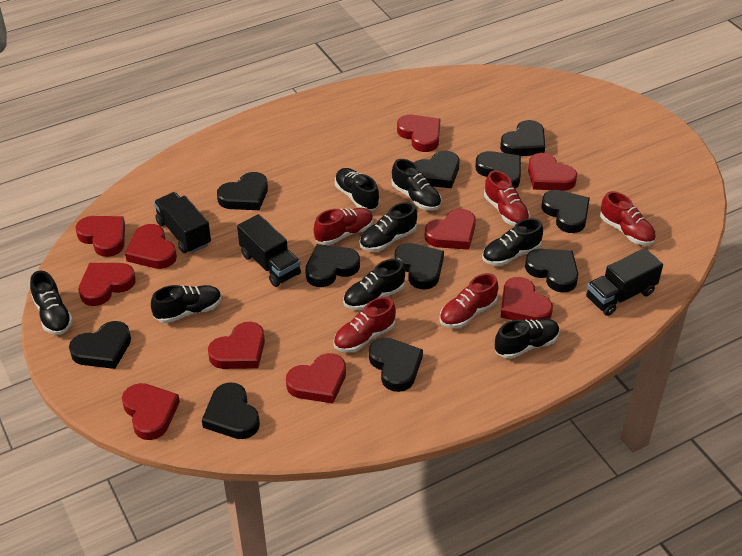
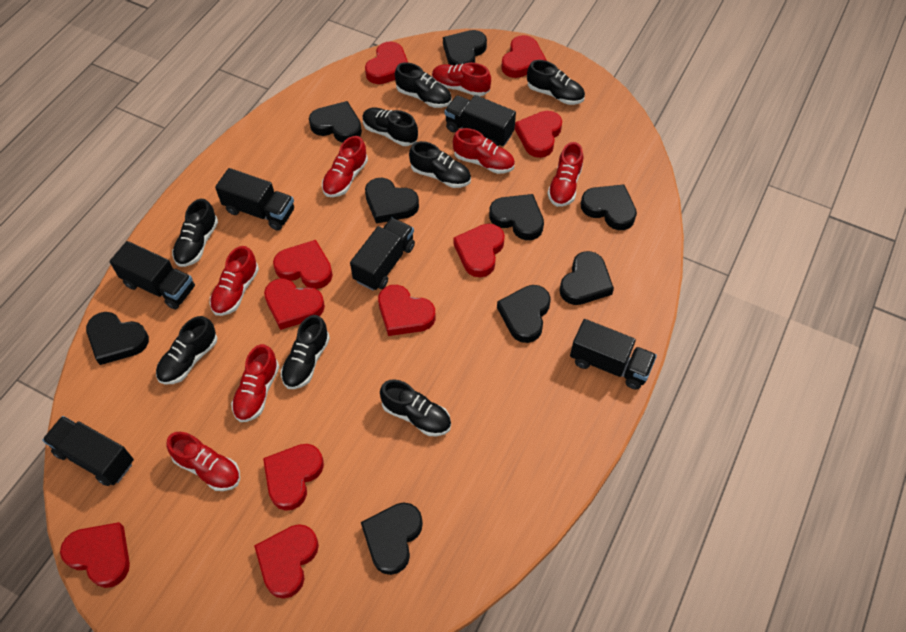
black heart: [69,321,131,369] [202,382,260,439] [217,172,268,210] [305,244,360,287] [369,338,423,392] [394,243,444,289] [414,151,459,188] [475,151,521,189] [500,120,545,156] [525,249,578,293] [541,190,590,233] = 11 -> [86,312,149,365] [309,101,362,143] [361,502,423,575] [365,178,419,224] [443,30,487,65] [489,194,544,240] [497,285,551,343] [559,251,614,305] [581,184,637,230] = 9
black truck: [154,192,211,253] [237,214,301,287] [586,248,663,316] = 3 -> [42,416,134,486] [110,241,195,310] [215,168,294,231] [350,217,415,291] [445,95,516,147] [570,319,657,390] = 6
red shoe: [314,208,373,245] [333,297,396,353] [439,273,498,328] [484,170,530,226] [600,191,656,245] = 5 -> [167,432,240,491] [210,246,259,316] [231,344,279,422] [322,136,368,197] [432,63,491,96] [453,128,515,174] [547,142,583,207] = 7

